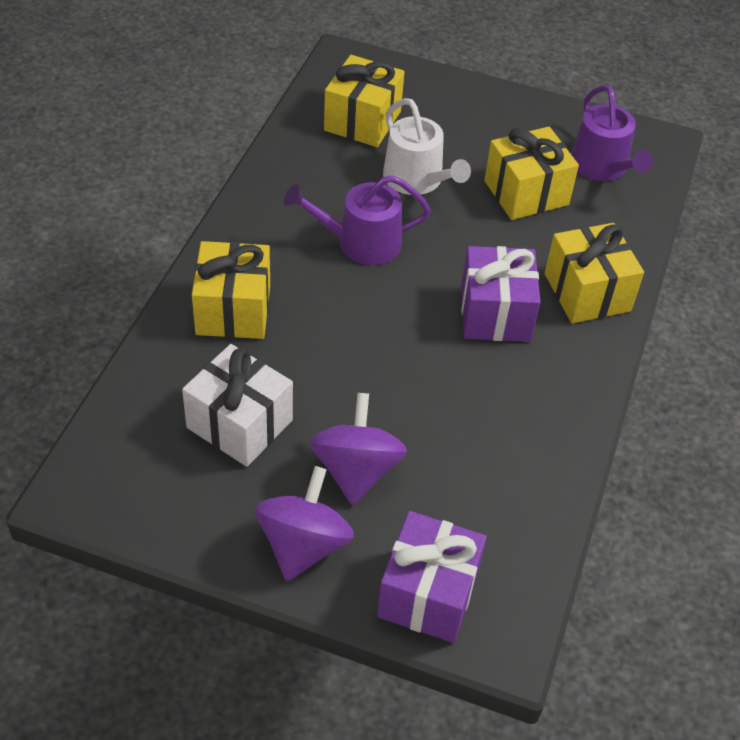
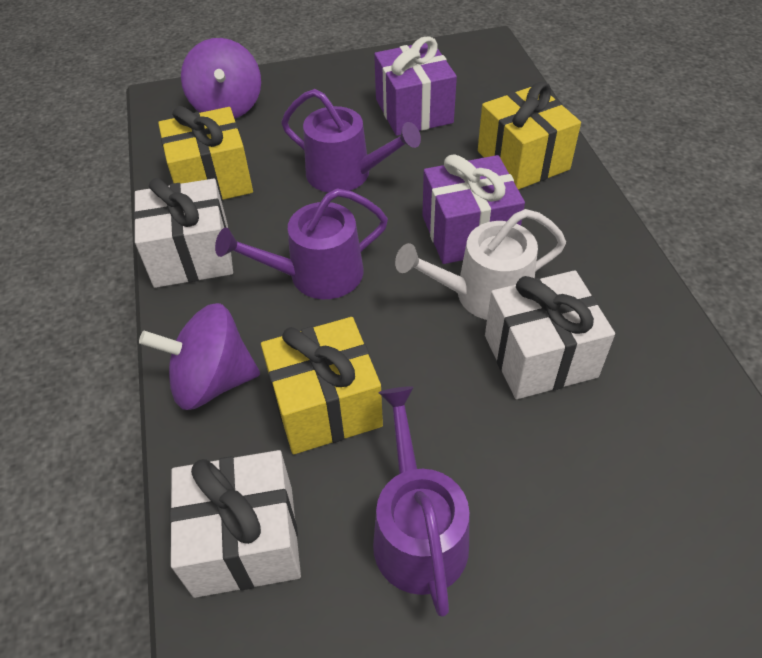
purple watering can: [284,175,431,265] [571,85,653,181] = 2 -> [215,188,388,299] [281,89,421,193] [373,386,469,617] = 3
white gift: [182,344,293,467] = 1 -> [133,178,233,288] [169,450,301,598] [485,270,615,399] = 3
yellow gift: [192,241,270,339] [324,55,405,147] [484,127,579,220] [545,223,644,323] = 4 -> [158,106,253,201] [261,317,383,454] [478,82,581,190] = 3

